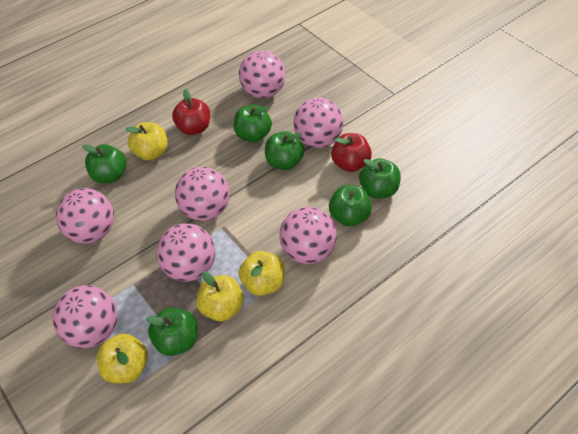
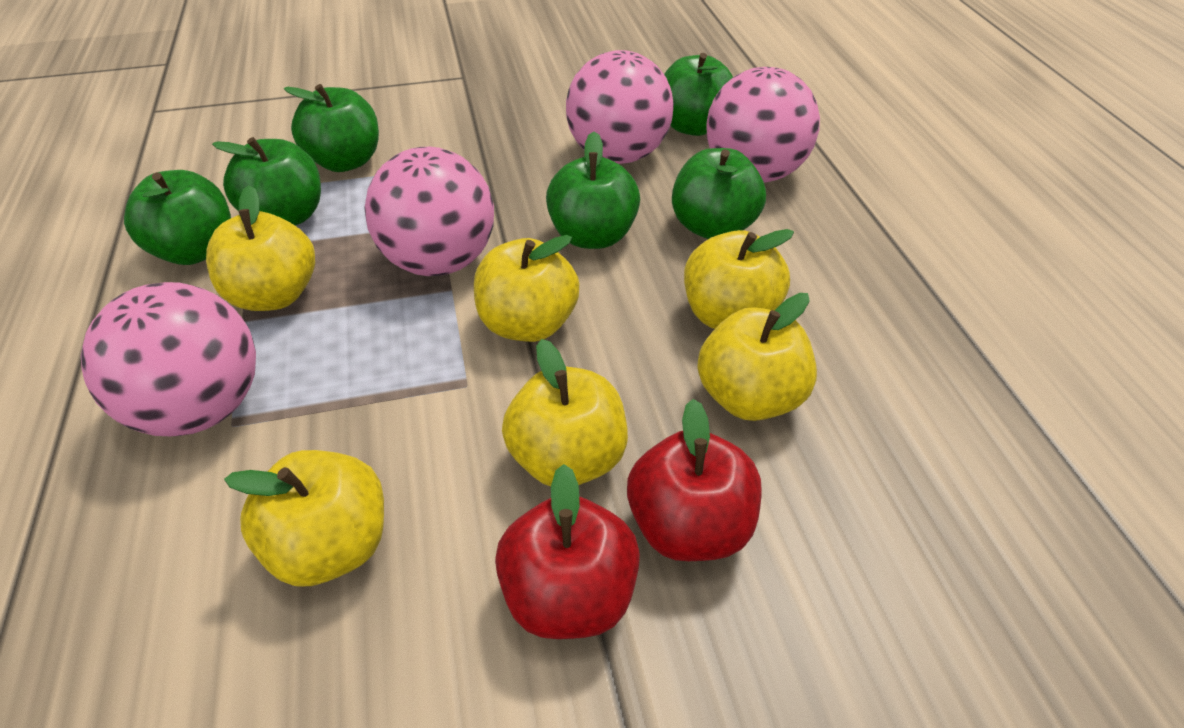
pink ball: [52,285,117,348] [56,188,114,244] [157,223,215,282] [175,167,230,221] [239,51,286,99] [279,207,337,264] [294,98,344,148] = 7 -> [81,282,256,436] [364,147,494,276] [566,50,674,164] [706,67,820,183] = 4
yellow apple: [97,334,148,383] [125,122,168,160] [196,271,244,322] [239,251,284,296] = 4 -> [206,185,315,311] [224,450,384,587] [474,235,580,342] [502,339,628,486] [684,229,794,329] [697,293,817,421] = 6

